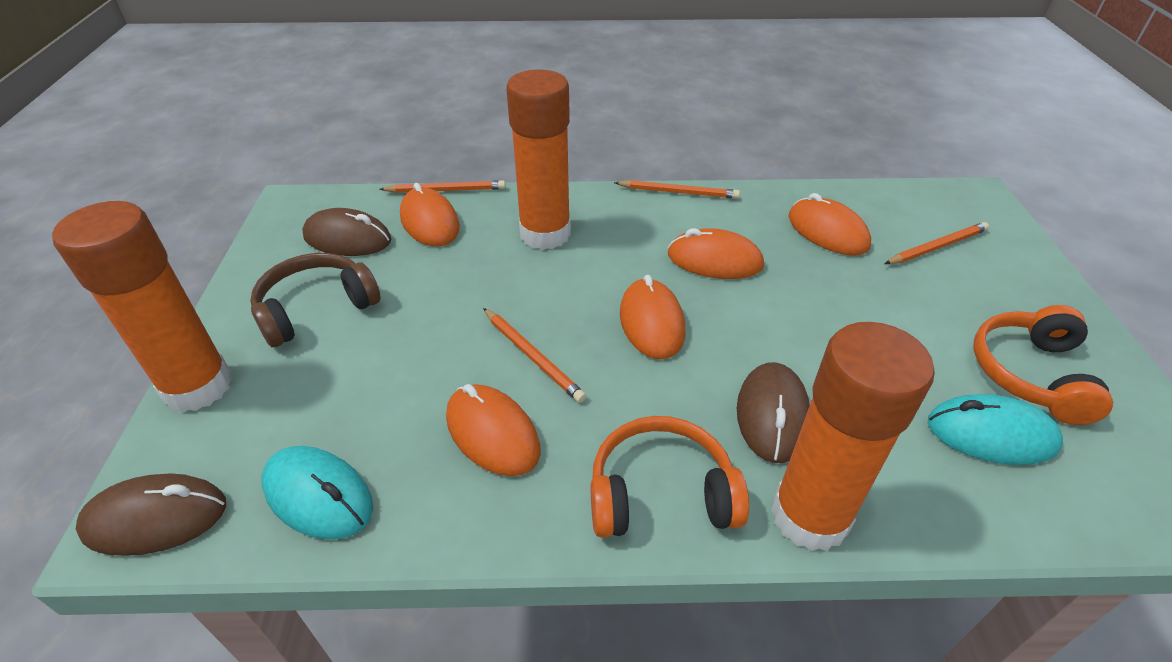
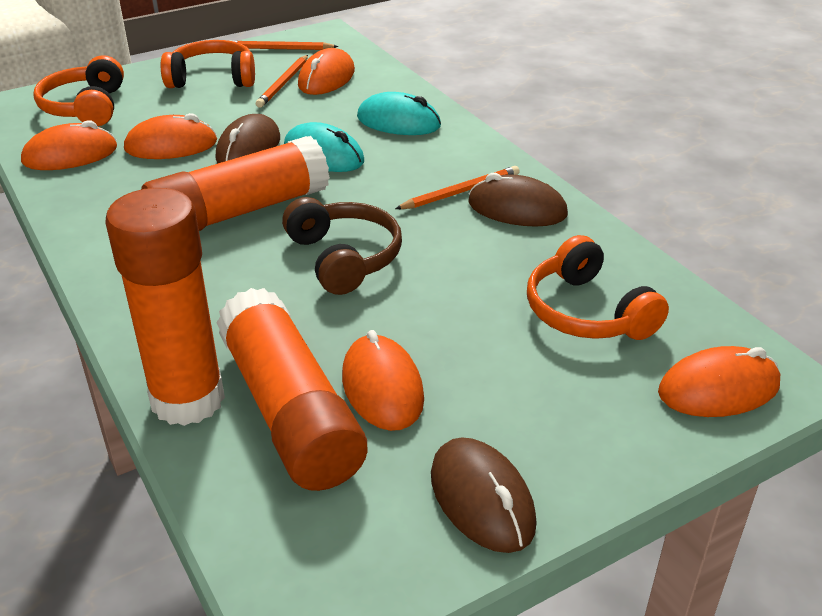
orange headphones: [591,416,749,538] [973,305,1113,425] = 2 -> [33,55,124,126] [161,40,255,88] [527,235,669,340] = 3
orange pencil: [379,180,506,193] [483,308,586,403] [614,180,740,199] [885,222,989,264] = 4 -> [233,40,339,50] [256,55,308,108] [395,166,520,209] = 3

